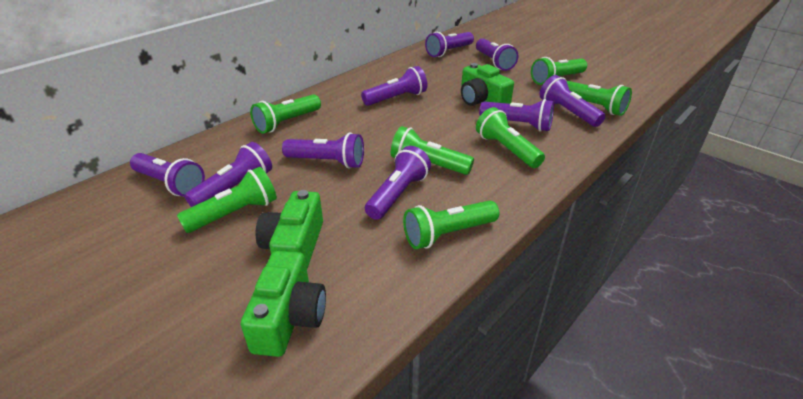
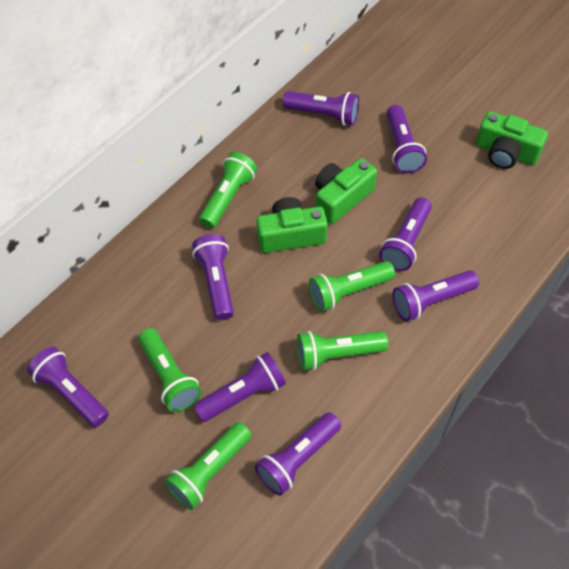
green flashlight: [177,167,277,233] [250,94,321,134] [391,126,474,175] [403,200,499,249] [476,107,545,168] [531,57,587,85] [567,81,632,116] = 7 -> [138,328,202,412] [164,422,252,510] [199,152,257,228] [297,331,388,371] [309,261,395,312] = 5
purple flashlight: [130,153,205,197] [185,142,272,207] [282,132,364,169] [361,66,427,106] [365,146,431,220] [425,32,474,57] [476,38,518,71] [479,99,554,132] [540,75,605,127] = 9 -> [27,346,109,428] [192,234,234,320] [194,352,286,422] [255,412,341,496] [283,91,359,125] [379,197,432,271] [386,105,427,174] [392,270,479,321] = 8

